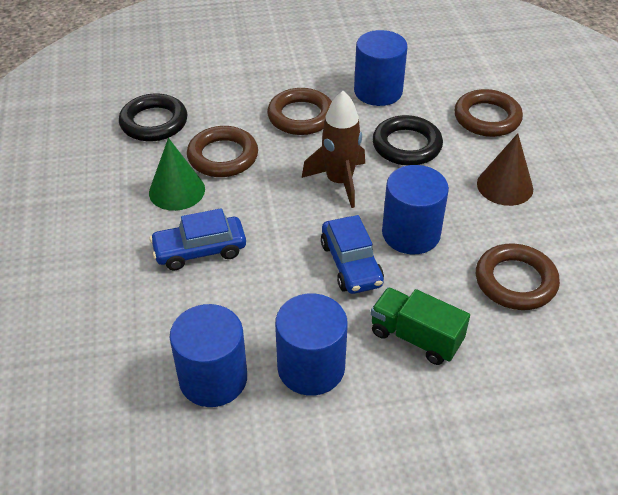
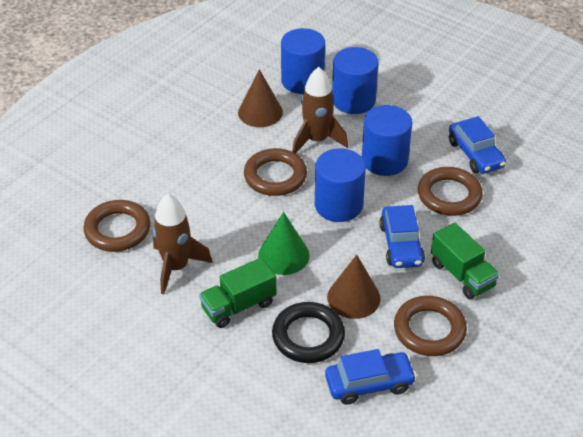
black ring: [119,94,187,141] [372,115,443,166] = 2 -> [272,302,345,363] = 1
blue car: [150,208,246,270] [321,215,384,294] = 2 -> [325,349,417,405] [379,205,425,268] [449,116,506,174] = 3
brown cone: [477,133,533,206] = 1 -> [238,69,283,127] [327,255,381,319] = 2
brown rocket: [302,91,365,208] = 1 -> [153,194,213,294] [292,67,348,153] = 2
green truck: [371,287,470,365] = 1 -> [199,257,276,328] [431,223,499,299] = 2

